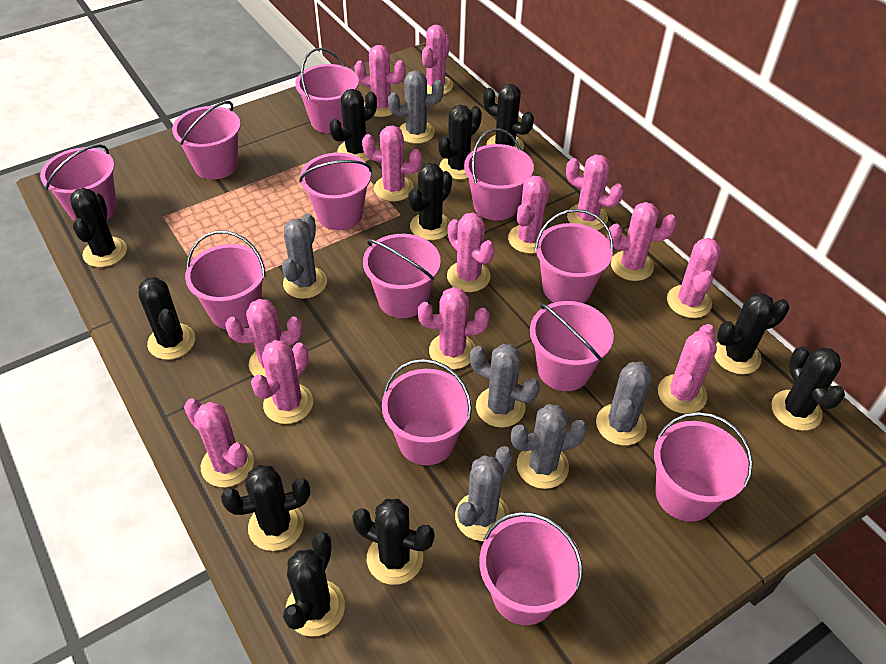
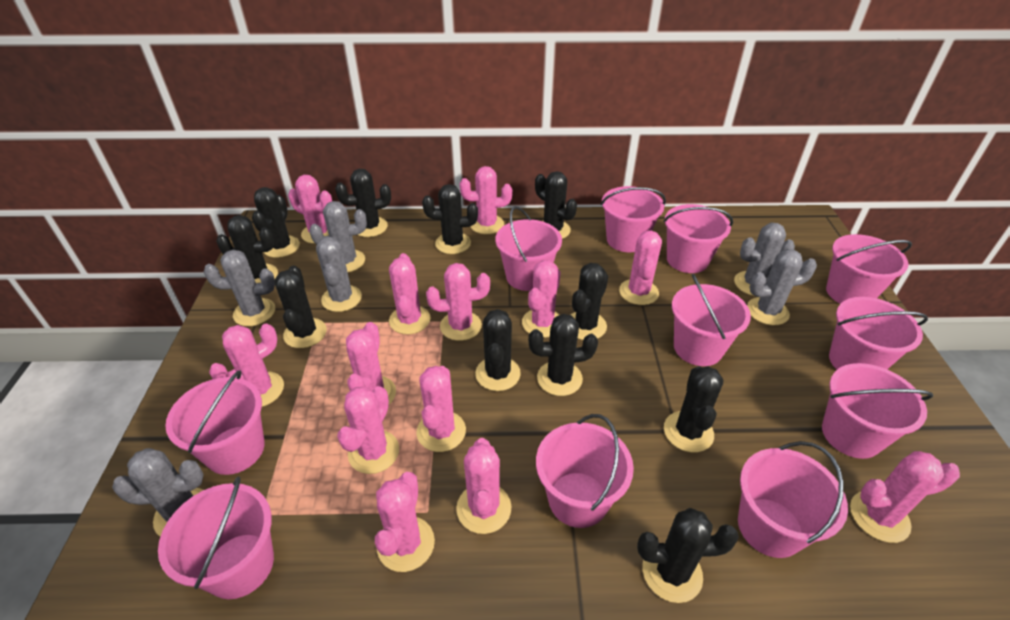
pink bucket: [40,144,117,221] [172,101,241,180] [185,230,266,330] [295,48,359,134] [299,153,372,230] [363,234,441,318] [382,359,472,465] [464,128,534,221] [479,512,583,625] [530,301,614,391] [535,209,614,303] [654,412,753,522] = 12 -> [158,476,274,599] [165,370,265,475] [495,206,562,291] [536,414,634,528] [601,186,666,252] [663,204,733,273] [672,274,751,366] [738,441,848,558] [822,363,933,459] [826,234,912,304] [829,297,928,369] = 11

